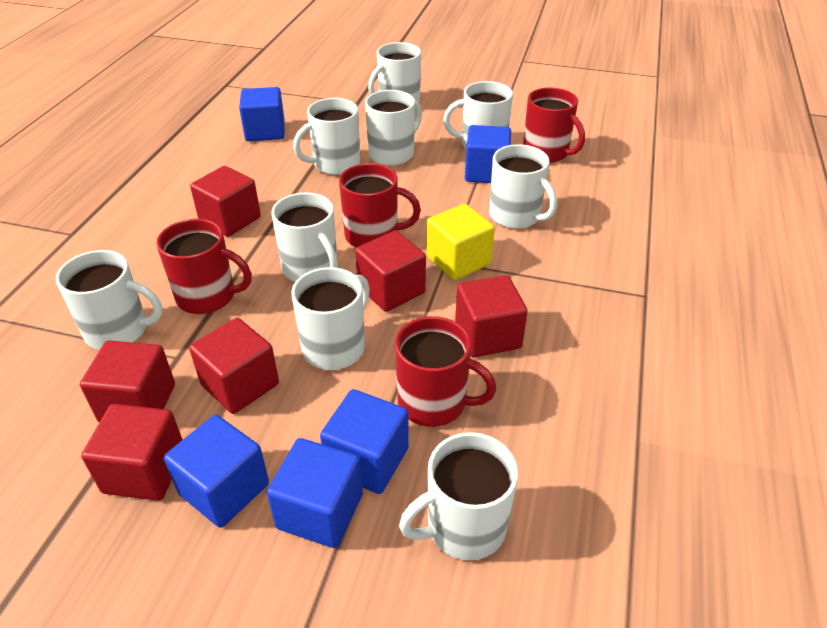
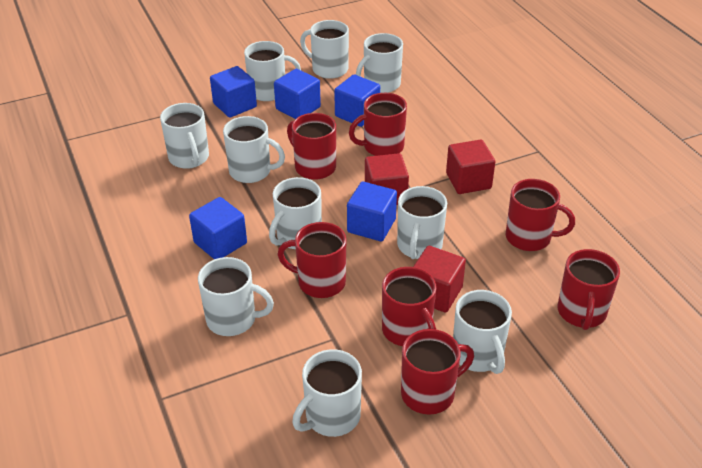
red cube: [80,340,175,422] [81,404,183,501] [189,318,279,414] [190,166,261,237] [355,230,426,312] [455,275,528,358] = 6 -> [365,153,409,205] [413,246,466,313] [446,139,495,194] = 3
red mug: [156,219,252,314] [339,163,421,248] [395,316,496,427] [523,88,585,163] = 4 -> [277,222,346,298] [287,113,336,180] [349,93,407,156] [382,267,436,346] [401,329,474,415] [506,179,575,251] [557,249,620,330] = 7
white mug: [56,250,162,350] [271,192,338,282] [291,267,370,370] [293,98,360,175] [365,90,422,166] [368,42,421,103] [399,432,518,560] [443,81,513,149] [489,144,557,229] = 9 -> [160,103,209,169] [198,257,274,336] [223,116,285,183] [244,41,301,101] [269,177,322,249] [292,349,362,437] [300,20,349,79] [356,33,403,93] [397,186,447,259] [453,290,512,374] = 10
yellow cube: [426,204,495,280] = 1 -> none = 0

